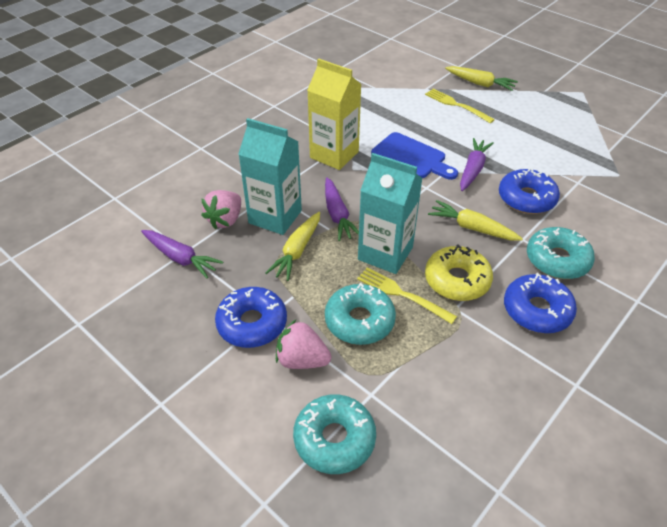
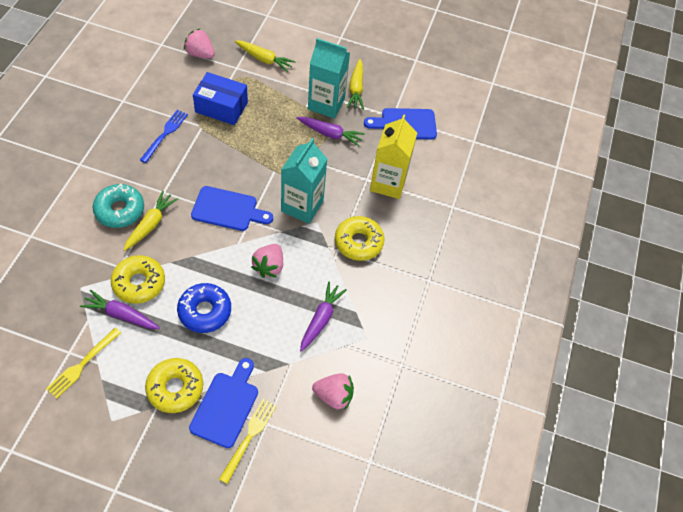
blue box: none = 0 -> [193,72,248,125] = 1
blue cutting board: [371,132,458,180] = 1 -> [189,358,258,448] [191,186,273,231] [364,108,437,139] = 3
blue donut: [215,287,287,348] [499,168,560,214] [504,273,577,333] = 3 -> [177,283,231,333] = 1
blue fork: none = 0 -> [140,110,188,163] = 1
pink strawberry: [201,190,241,229] [276,320,331,369] = 2 -> [184,29,215,58] [251,244,283,278] [312,373,354,410] = 3
turquoise donut: [293,394,376,474] [325,283,396,345] [527,227,595,279] = 3 -> [93,184,144,228] = 1
yellow donut: [425,245,493,301] = 1 -> [111,255,165,304] [145,358,203,413] [335,216,384,261] = 3

